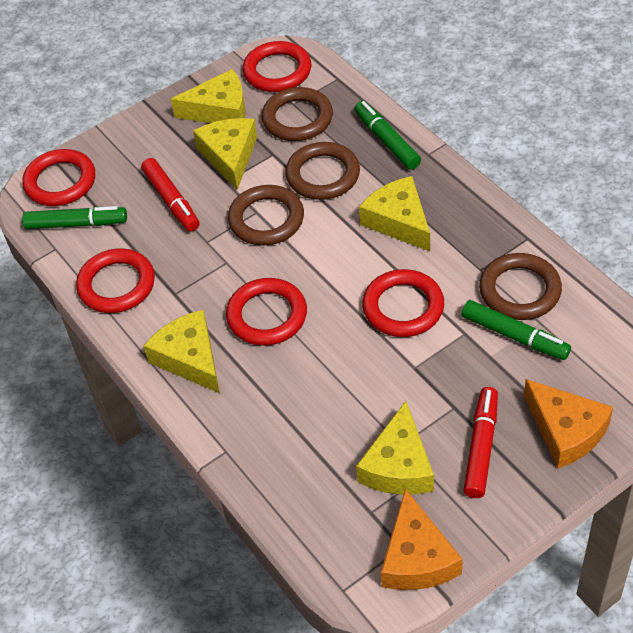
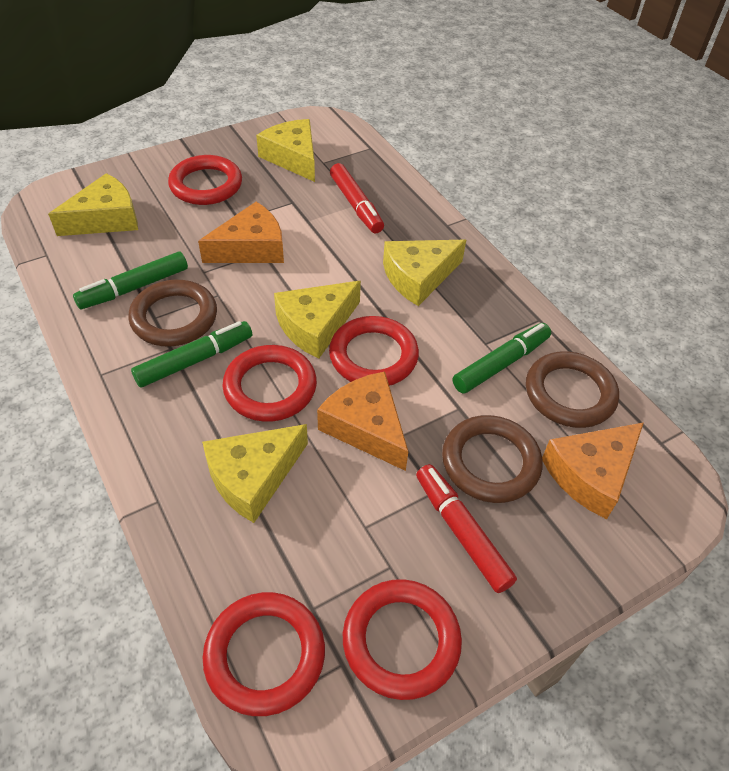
brown ring: [228,185,304,246] [261,87,333,141] [285,142,360,200] [479,253,562,320] = 4 -> [128,280,217,347] [442,415,543,503] [526,351,619,428] = 3
orange cheese: [381,489,463,590] [524,379,613,469] = 2 -> [198,202,284,263] [317,372,408,471] [542,423,644,519] = 3

